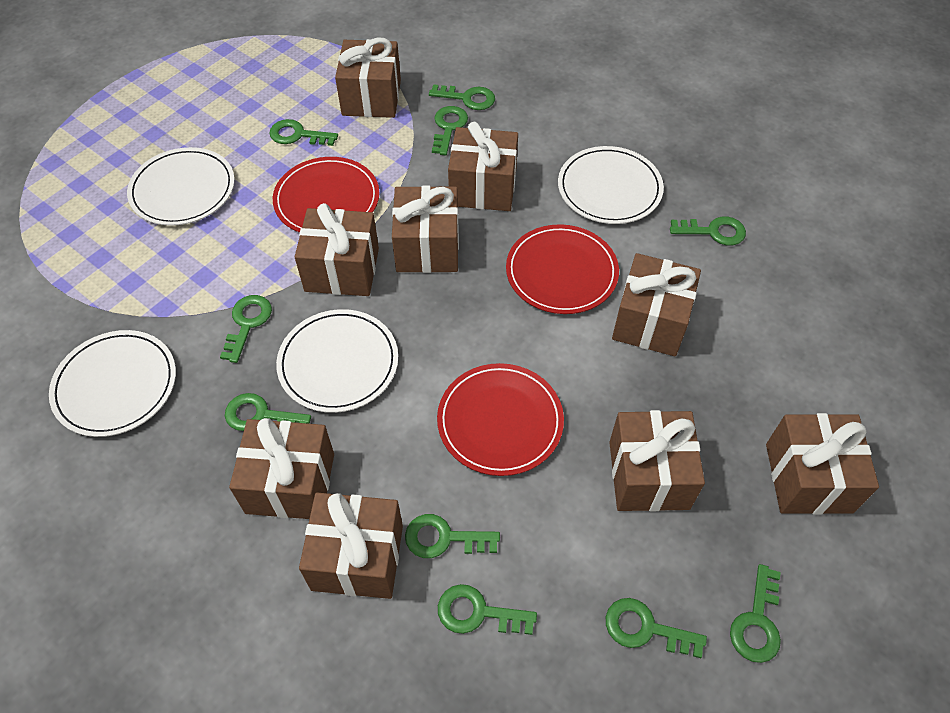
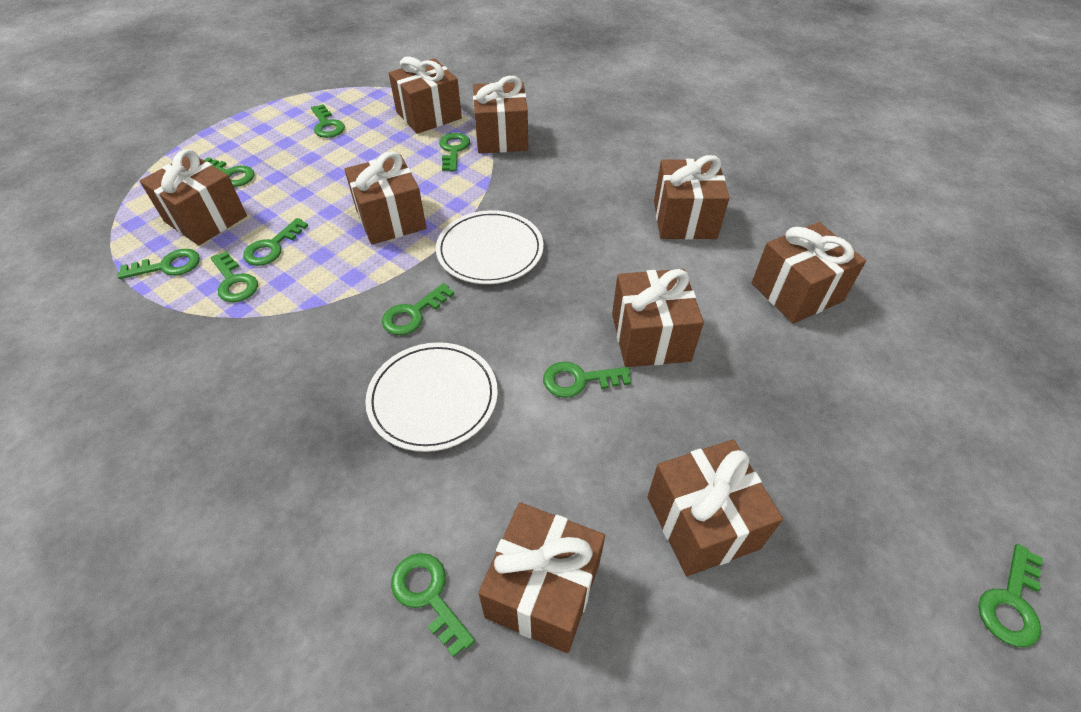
red plate: [273,157,379,233] [437,363,564,476] [506,224,619,314] = 3 -> none = 0
white plate: [49,330,176,437] [127,147,235,226] [276,309,398,413] [558,146,664,224] = 4 -> [365,342,498,452] [436,210,544,284] = 2

